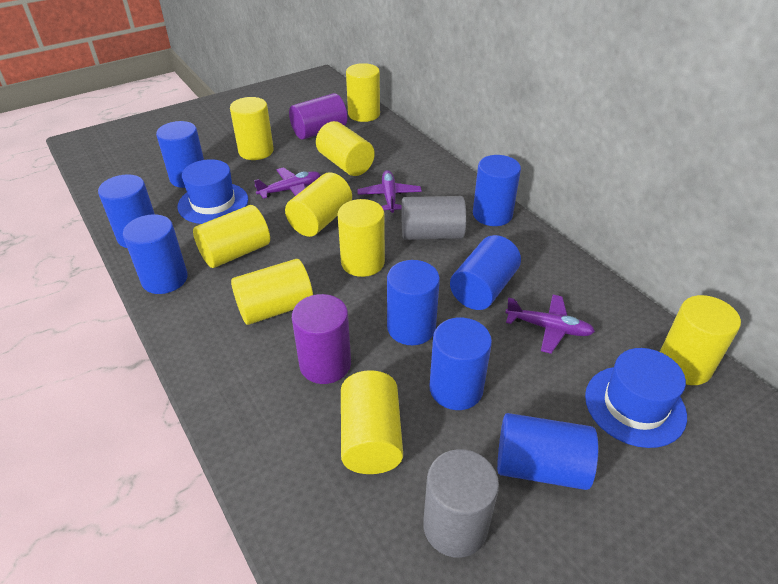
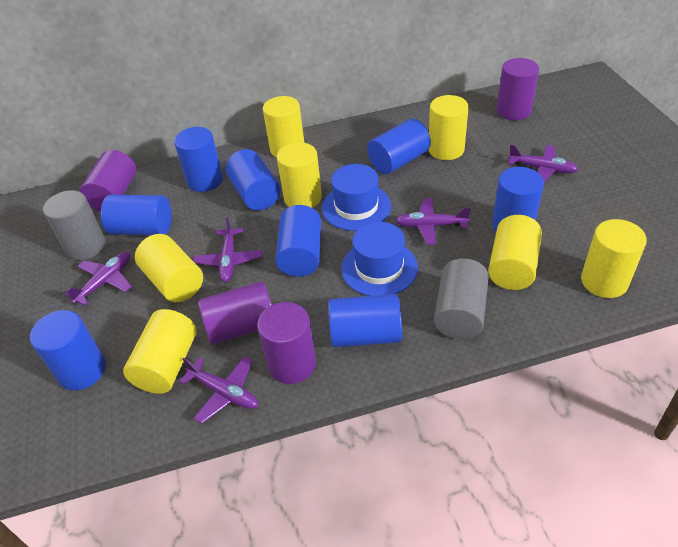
purple cylinder: [289,93,347,140] [292,294,351,384] = 2 -> [80,150,136,212] [198,281,272,345] [257,302,316,384] [497,58,539,120] = 4
purple plane: [254,168,321,199] [357,170,422,213] [505,295,595,354] = 3 -> [65,252,132,306] [179,356,258,424] [193,217,262,282] [395,198,471,245] [508,145,578,182] = 5
yellow cylinder: [193,205,270,268] [230,97,274,160] [231,259,313,325] [285,172,352,237] [316,121,375,176] [337,199,385,277] [341,370,403,474] [346,63,380,122] [660,295,741,385] = 9 -> [123,309,196,394] [135,234,203,302] [263,96,304,158] [277,142,322,208] [429,95,469,160] [488,215,542,290] [581,219,647,298] = 7

